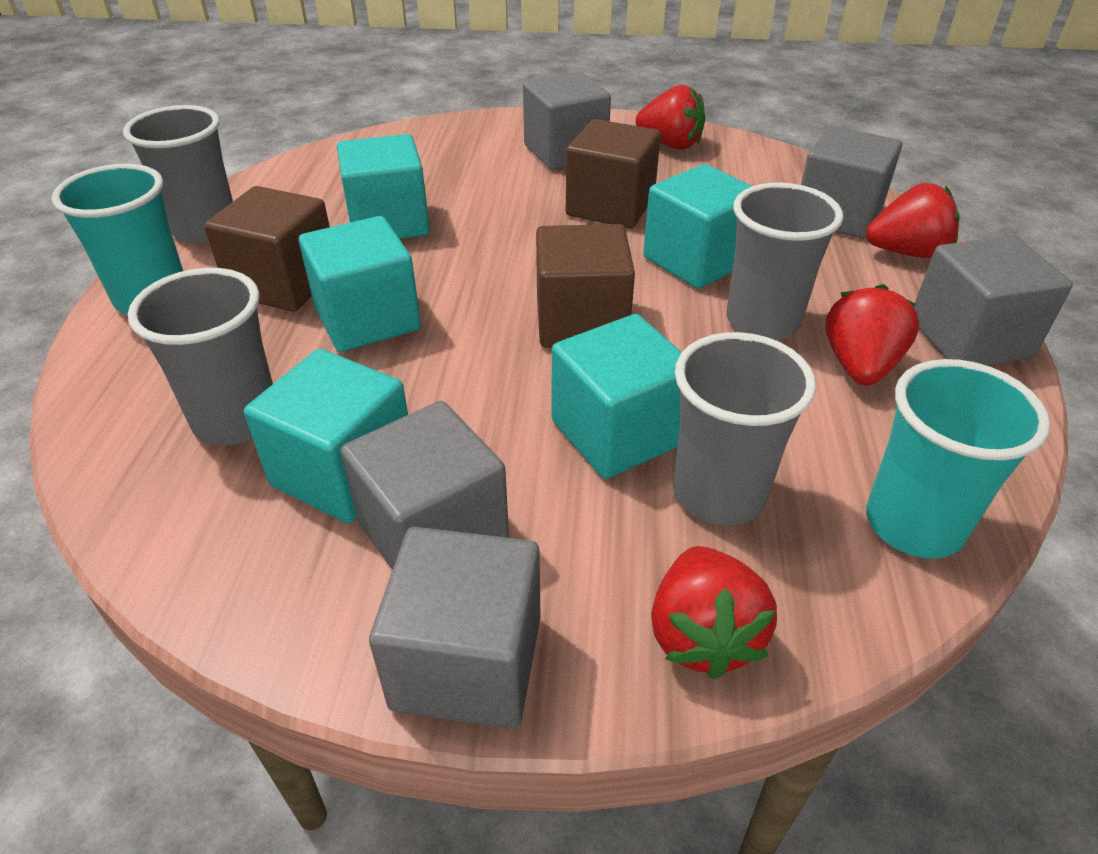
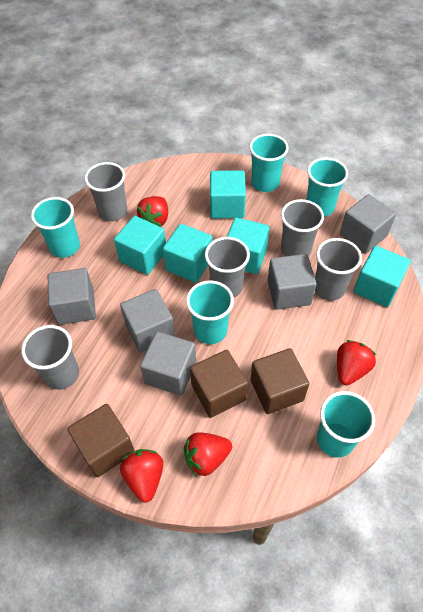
grey cup: [123,105,233,244] [128,268,273,446] [673,332,816,525] [727,183,843,340] = 4 -> [21,325,79,390] [85,162,127,221] [205,237,250,297] [281,199,324,256] [315,238,362,301] = 5
turquoise cup: [52,164,183,315] [866,359,1050,559] = 2 -> [31,197,80,258] [186,280,234,344] [249,134,289,192] [306,158,348,217] [317,391,375,458] = 5

